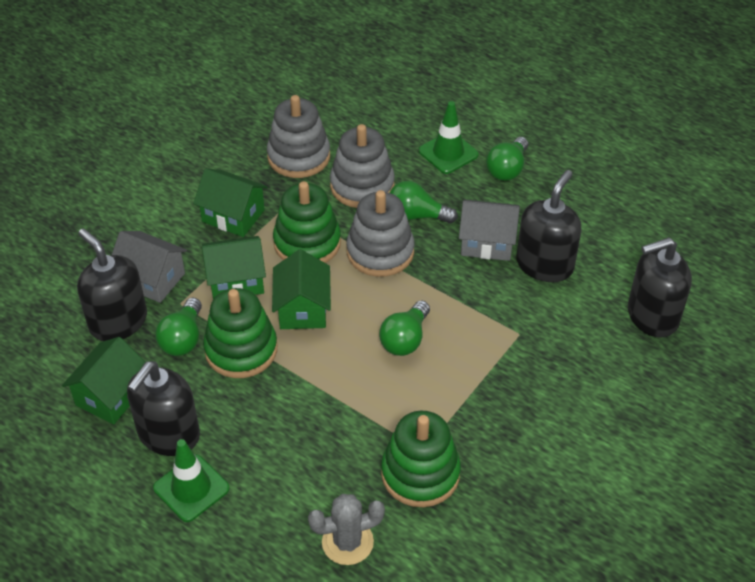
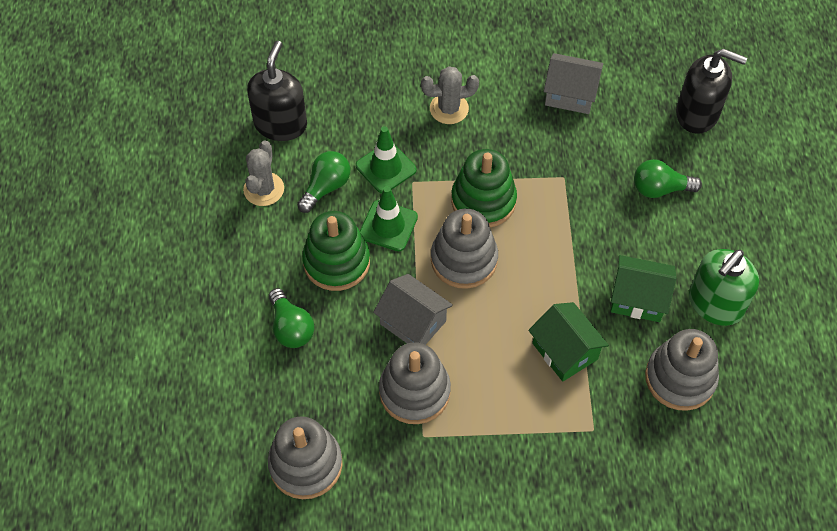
black soap dispenser: [77,228,147,341] [127,361,200,456] [516,170,581,282] [628,237,692,338] = 4 -> [247,41,307,141] [676,49,747,134] = 2
green house: [62,337,145,424] [193,169,268,237] [202,236,266,299] [272,249,331,329] = 4 -> [528,302,609,382] [611,255,676,322] = 2
green light bulb: [155,298,202,356] [379,300,430,356] [390,181,458,224] [486,137,528,181] = 4 -> [269,288,314,348] [297,151,350,213] [634,159,702,198] = 3
green soap dispenser: none = 0 -> [689,249,759,326] = 1
green stacking toy: [203,288,277,378] [273,181,341,263] [381,411,461,507] = 3 -> [302,211,370,291] [451,149,517,227] = 2
grey cactus: [308,494,385,565] = 1 -> [243,140,284,206] [421,66,479,124] = 2
grey stacking toy: [267,95,330,178] [330,124,395,208] [346,190,415,277] = 3 -> [268,416,343,499] [379,342,451,424] [431,209,498,289] [645,329,719,411] = 4

